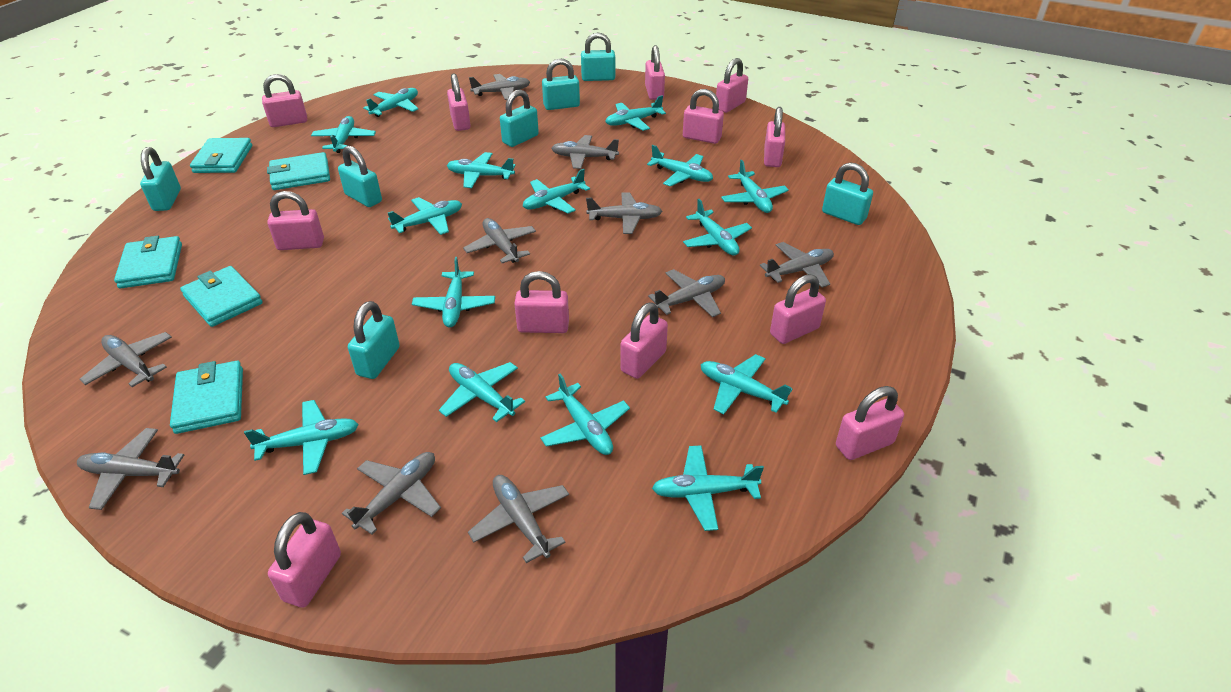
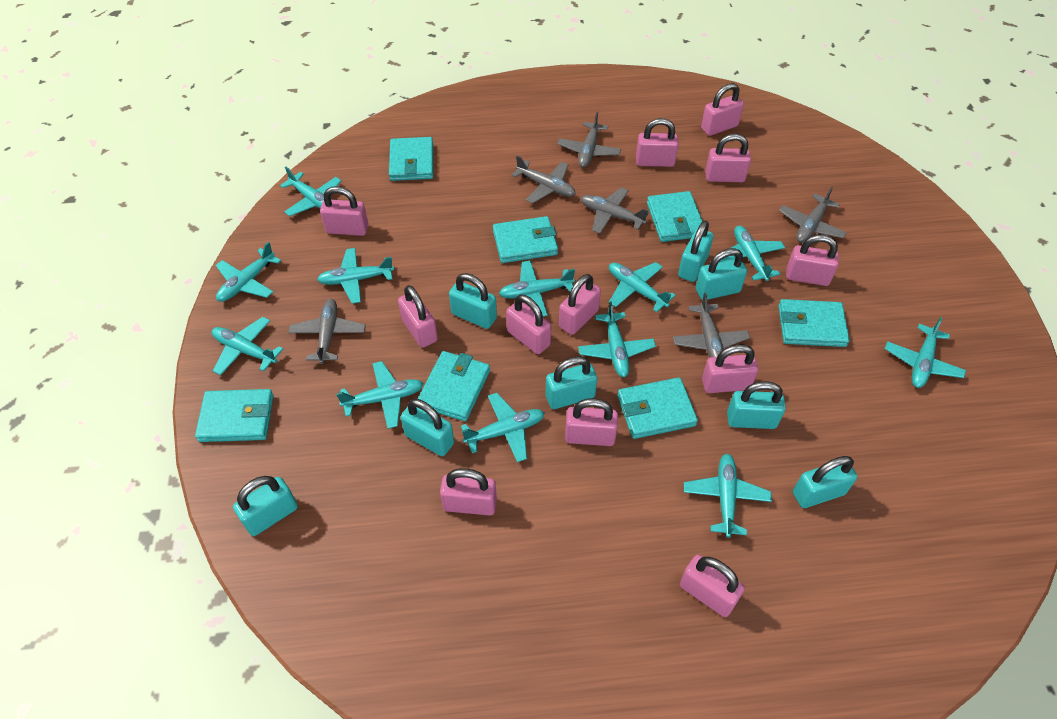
grey plane: [77,428,184,510] [80,332,172,387] [342,452,441,534] [463,218,536,263] [468,475,569,563] [469,74,530,100] [551,135,619,169] [586,193,662,234] [648,269,725,317] [760,242,834,288] = 10 -> [288,299,366,364] [512,156,575,204] [557,112,621,168] [581,187,649,233] [673,293,750,358] [779,187,847,243] = 6
turquoise padlock: [140,147,181,211] [338,146,382,207] [348,301,400,379] [500,90,539,147] [542,58,580,110] [581,32,615,81] [822,163,873,225] = 7 -> [233,476,298,536] [401,399,454,456] [449,273,497,329] [546,356,597,409] [678,220,714,282] [696,248,747,300] [727,381,786,429] [793,456,857,508] = 8
turquoise plane: [244,400,359,475] [311,116,376,153] [363,88,418,117] [388,197,462,235] [412,257,495,327] [439,362,525,422] [447,152,516,188] [523,169,590,214] [540,374,630,455] [605,95,666,131] [647,145,713,187] [652,445,764,531] [683,199,752,256] [700,354,792,414] [721,160,789,213] = 15 -> [212,317,283,376] [216,242,281,302] [280,167,341,216] [317,248,394,304] [336,361,424,429] [461,393,544,462] [499,260,575,316] [578,301,656,377] [609,262,676,312] [684,454,772,538] [720,226,785,281] [885,317,966,388] = 12
turquoise wallet: [114,236,182,289] [170,361,243,434] [180,266,263,327] [190,138,252,173] [267,152,330,190] = 5 -> [195,389,274,442] [389,137,433,181] [418,351,490,421] [493,216,558,263] [617,377,698,439] [647,191,703,242] [778,299,850,347] = 7

